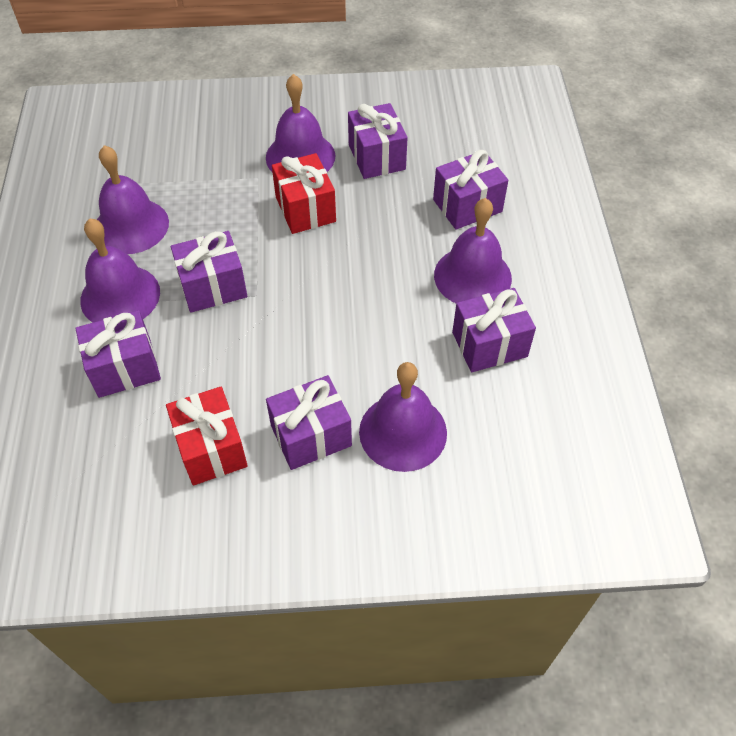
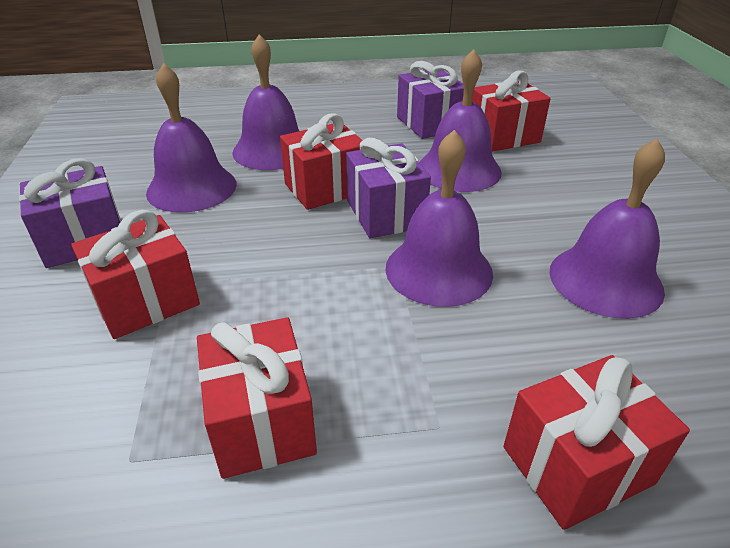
purple gift: [76,310,161,398] [171,231,247,313] [266,375,352,470] [348,103,408,179] [433,150,508,230] [452,288,536,372] = 6 -> [19,158,121,268] [346,138,431,238] [397,61,464,139] = 3
red gift: [166,387,248,485] [272,153,336,234] = 2 -> [71,210,200,339] [197,317,317,479] [280,113,363,210] [472,71,551,152] [504,355,690,530] = 5

